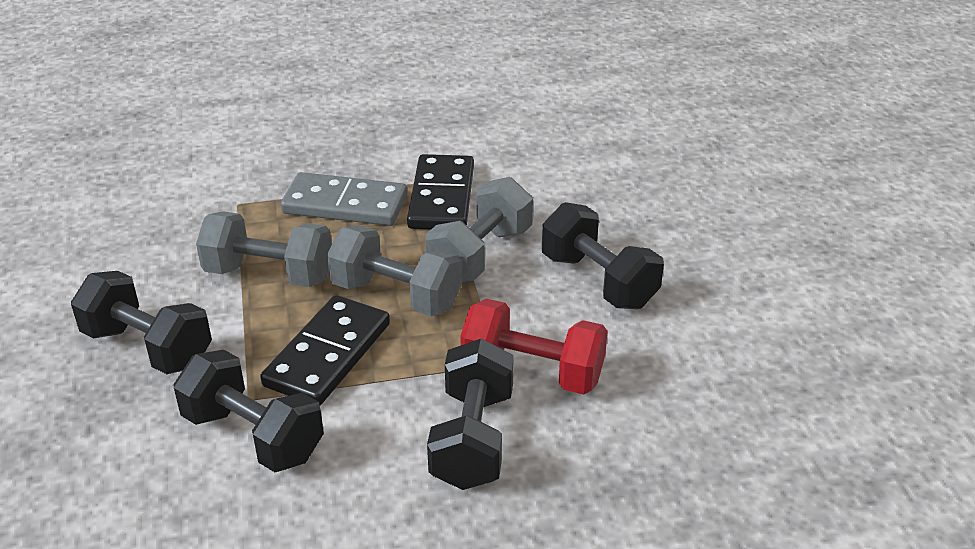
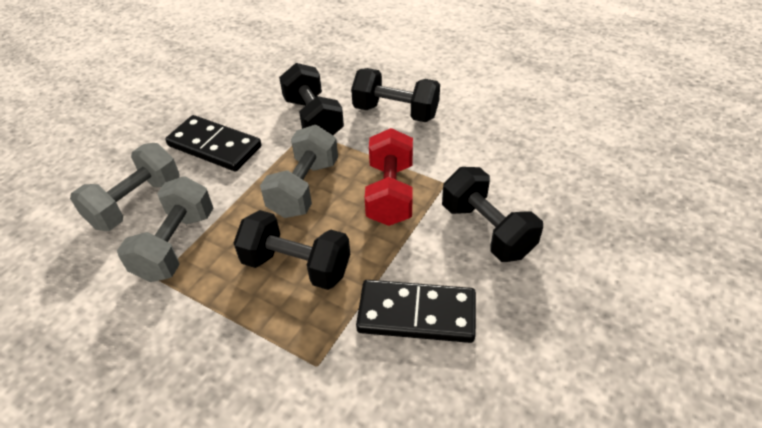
grey domino: [281,172,407,226] = 1 -> none = 0

